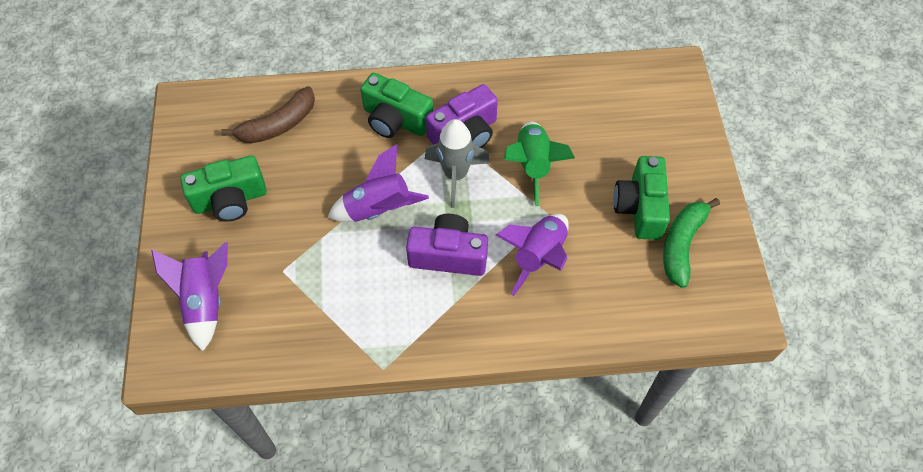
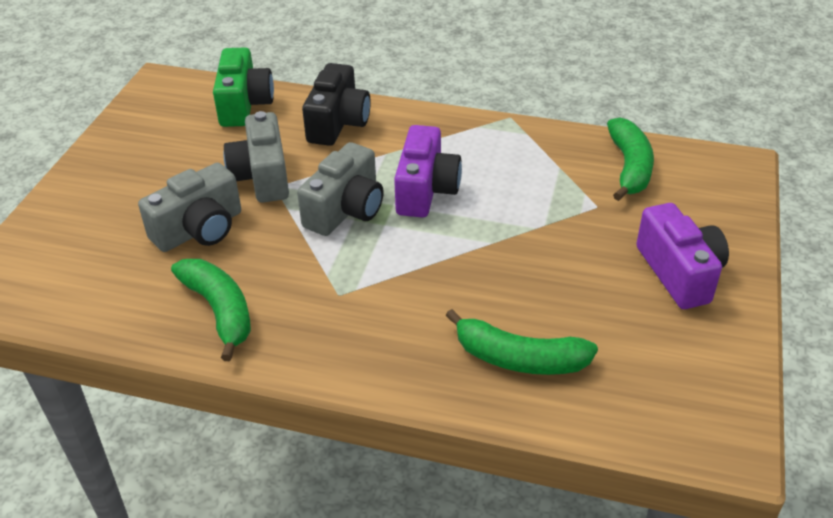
black camera: none = 0 -> [302,63,371,146] = 1
brown banana: [221,87,315,143] = 1 -> none = 0
green banana: [663,198,720,288] = 1 -> [171,259,251,361] [446,309,598,375] [607,117,654,201] = 3
green camera: [180,155,267,222] [360,73,433,138] [613,156,670,240] = 3 -> [213,48,274,127] = 1
green rocket: [504,121,575,206] = 1 -> none = 0
grey camera: none = 0 -> [138,163,241,252] [223,111,289,203] [297,142,384,236] = 3
grey rocket: [425,119,490,208] = 1 -> none = 0
purple rocket: [151,242,228,351] [328,144,429,222] [496,214,569,296] = 3 -> none = 0

